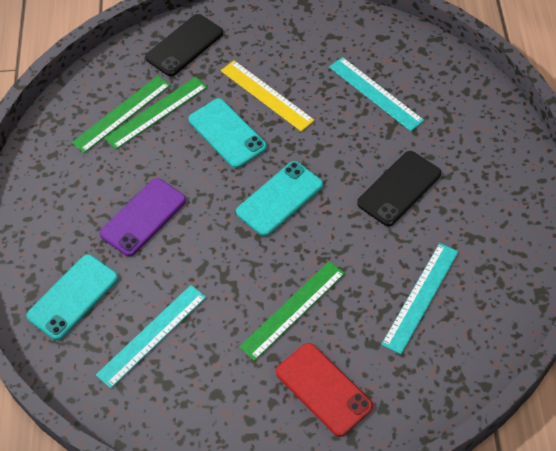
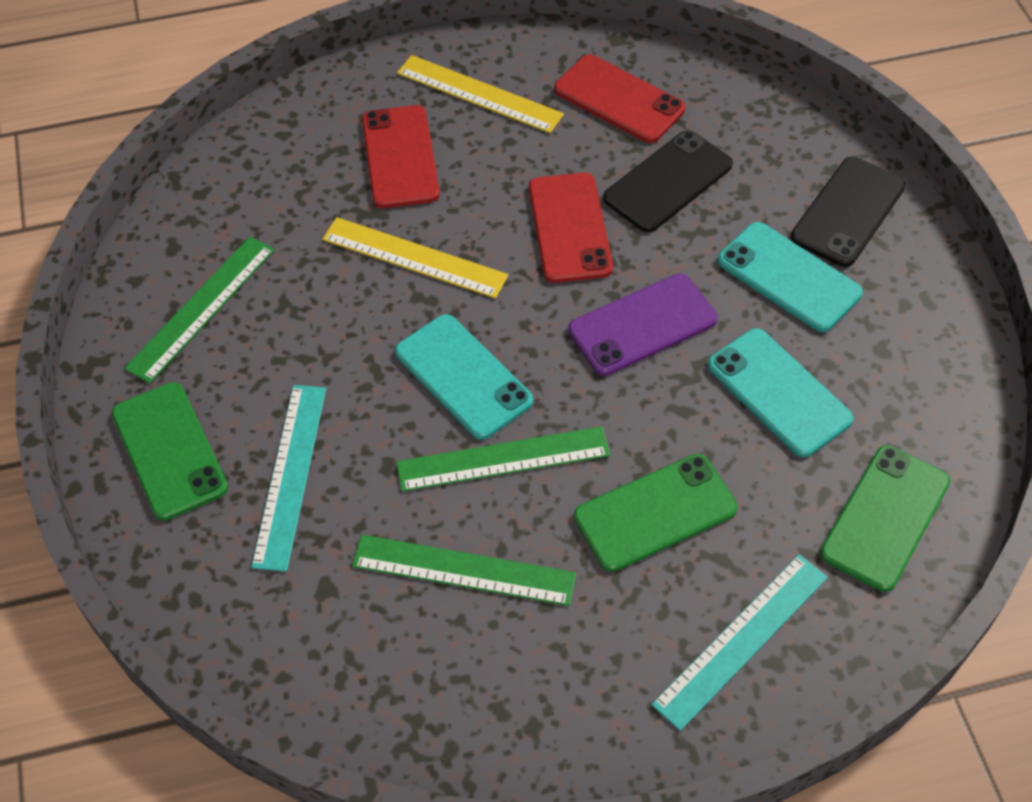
green phone: none = 0 -> [111,382,228,521] [574,454,738,572] [820,445,950,592] = 3
red phone: [276,343,373,437] = 1 -> [362,105,440,208] [529,173,613,283] [554,54,686,143] = 3
turquoise ruler: [96,285,206,388] [329,57,424,131] [381,243,459,354] = 3 -> [251,385,326,572] [651,554,828,731] = 2
yellow ruler: [221,60,315,132] = 1 -> [323,217,508,298] [397,55,564,133] = 2

